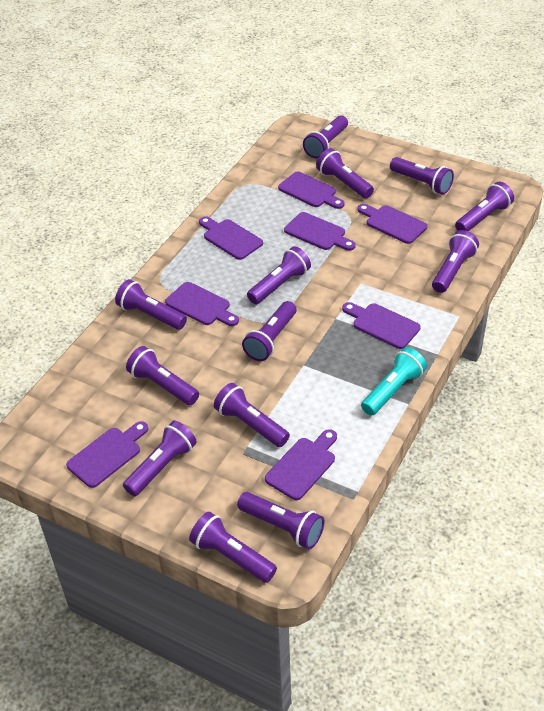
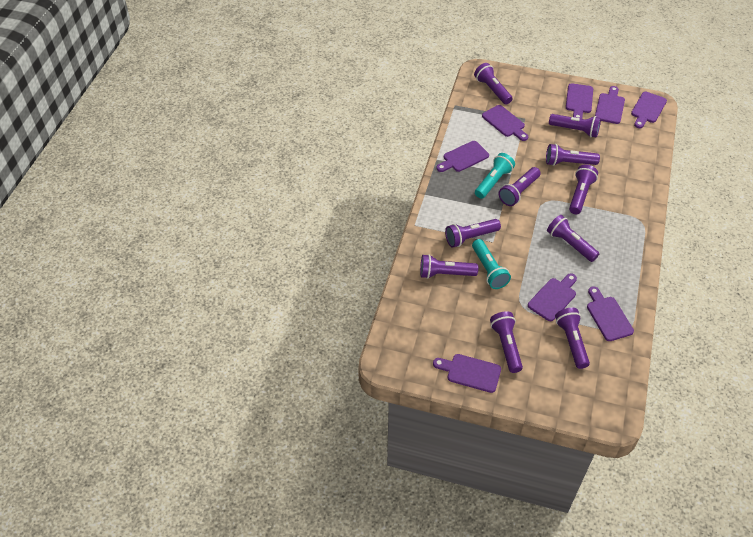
purple flashlight: [115,279,187,330] [123,421,197,496] [126,346,199,405] [189,512,277,583] [214,383,290,447] [237,492,324,549] [242,301,296,361] [247,246,311,304] [303,115,348,158] [316,148,374,198] [390,157,454,195] [432,230,479,293] [455,182,514,231] = 13 -> [420,254,478,279] [445,219,501,248] [474,63,513,105] [490,311,523,373] [498,167,541,206] [546,144,600,166] [547,215,599,262] [549,114,601,138] [555,308,590,369] [569,164,598,214] = 10
turquoise flashlight: [361,347,427,416] = 1 -> [472,239,511,289] [475,153,515,199] = 2

